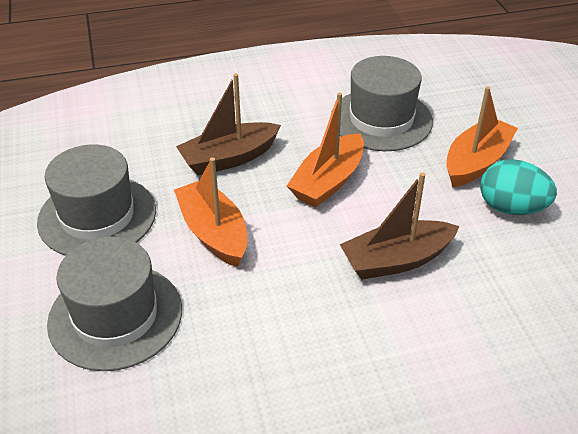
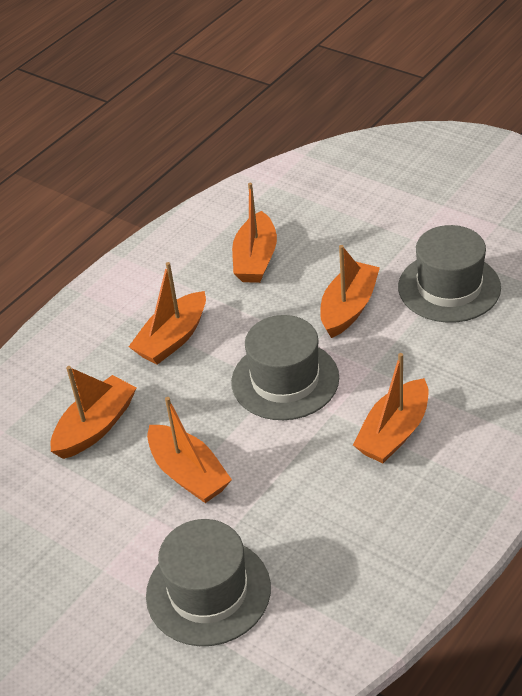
brown boat: [176,73,281,175] [340,172,460,280] = 2 -> none = 0
orange boat: [174,157,247,267] [287,92,364,208] [446,86,518,187] = 3 -> [51,366,137,459] [128,262,206,365] [147,397,232,503] [232,183,277,283] [320,245,380,338] [353,353,428,463] = 6
turquoise egg: [480,159,557,215] = 1 -> none = 0

